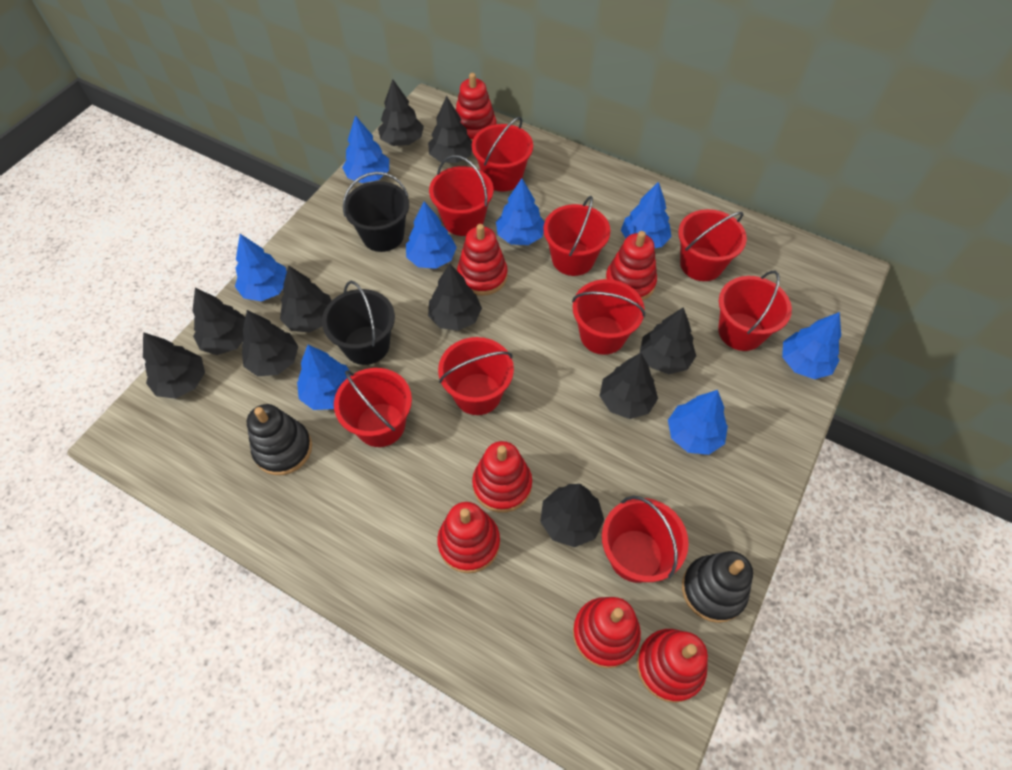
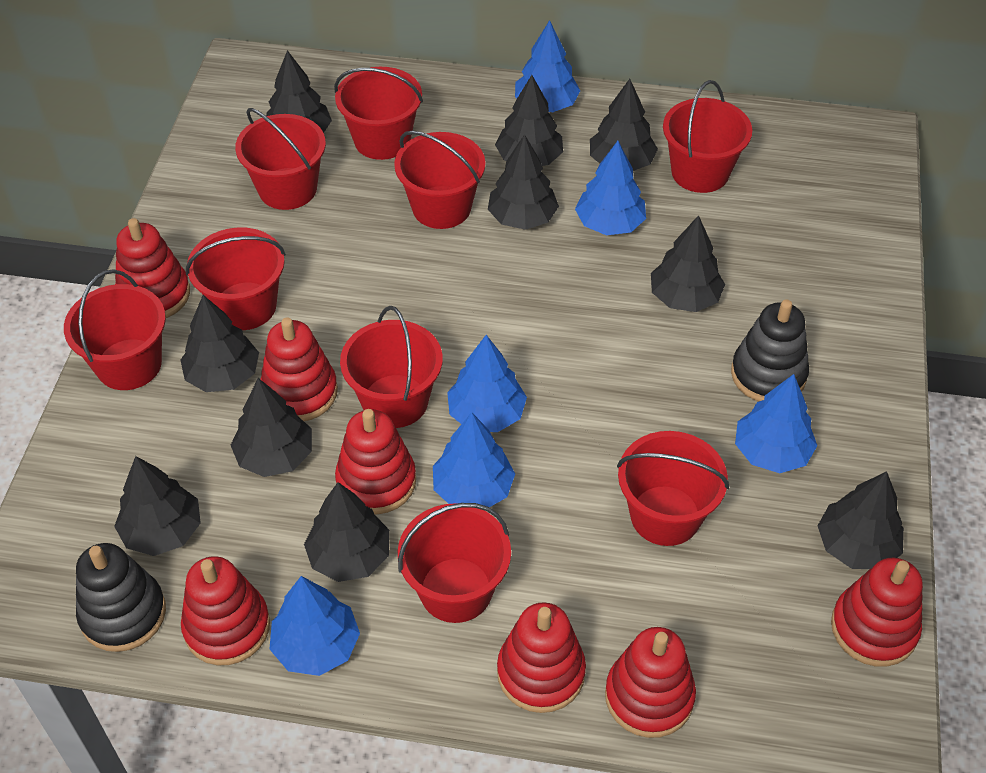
black bucket: [322,281,395,365] [343,172,409,252] = 2 -> none = 0
blue tree: [235,234,287,301] [297,345,351,410] [342,115,389,183] [406,201,457,269] [496,178,544,245] [621,182,672,248] [668,390,728,455] [782,312,841,379] = 8 -> [270,576,360,676] [433,412,515,507] [447,335,527,432] [515,20,581,112] [575,141,646,235] [735,374,817,473] = 6

